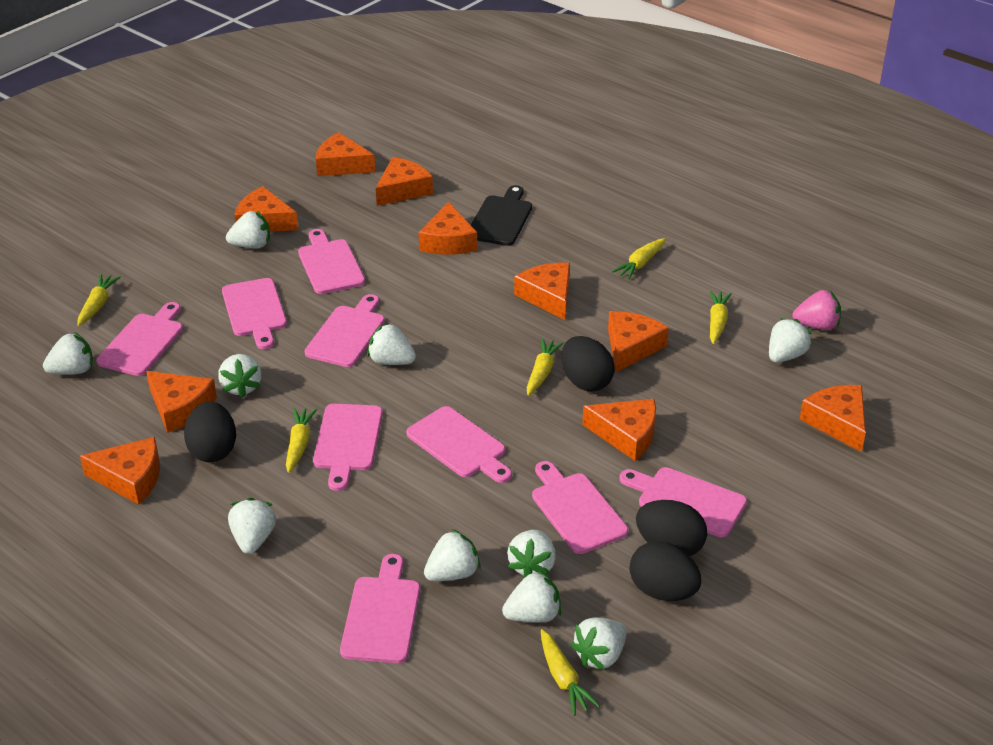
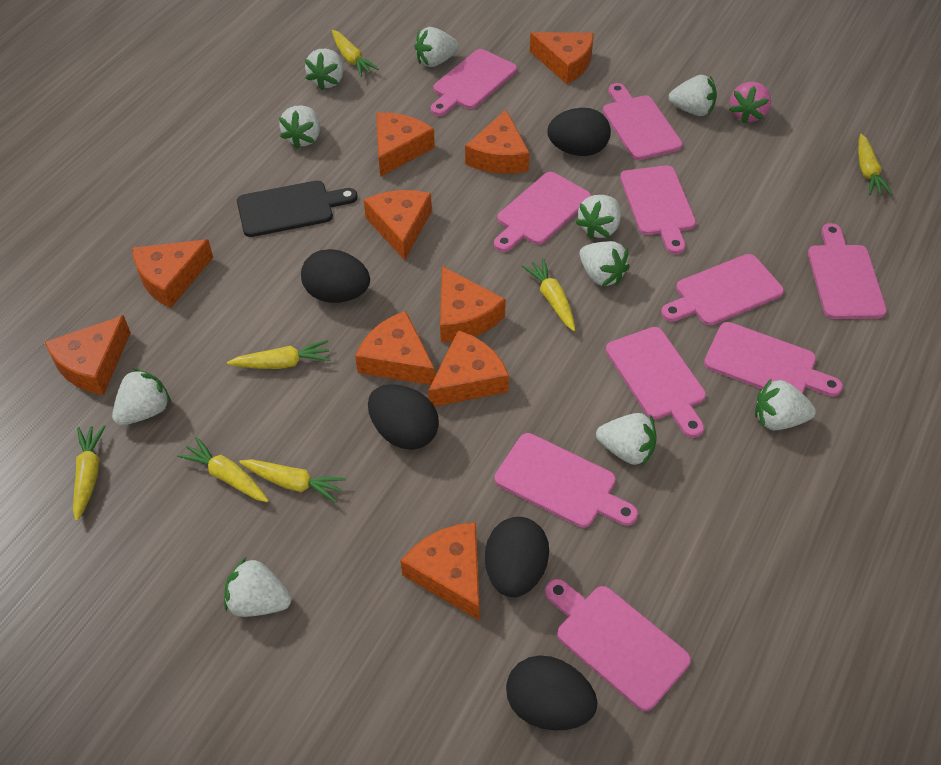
black egg: [184,401,236,463] [561,336,615,391] [629,541,701,601] [636,500,707,556] = 4 -> [301,249,370,303] [368,384,439,450] [485,517,549,597] [506,655,598,730] [547,108,611,156] = 5
pink cutting board: [96,302,183,376] [222,278,287,349] [298,229,365,294] [304,294,385,367] [313,404,383,491] [340,554,420,663] [406,406,512,483] [532,461,628,554] [619,467,747,537] = 9 -> [431,49,517,116] [494,172,591,252] [494,433,638,528] [545,579,691,711] [603,83,683,160] [606,327,706,438] [620,165,696,254] [661,254,784,325] [704,322,843,396] [808,223,887,319] = 10
yellow carrot: [77,274,121,326] [286,408,317,473] [527,338,564,395] [541,629,600,716] [612,238,666,280] [710,291,732,344] = 6 -> [73,425,106,521] [177,437,269,502] [227,340,331,369] [239,459,346,503] [332,30,379,77] [522,258,575,331] [858,134,892,195] = 7

